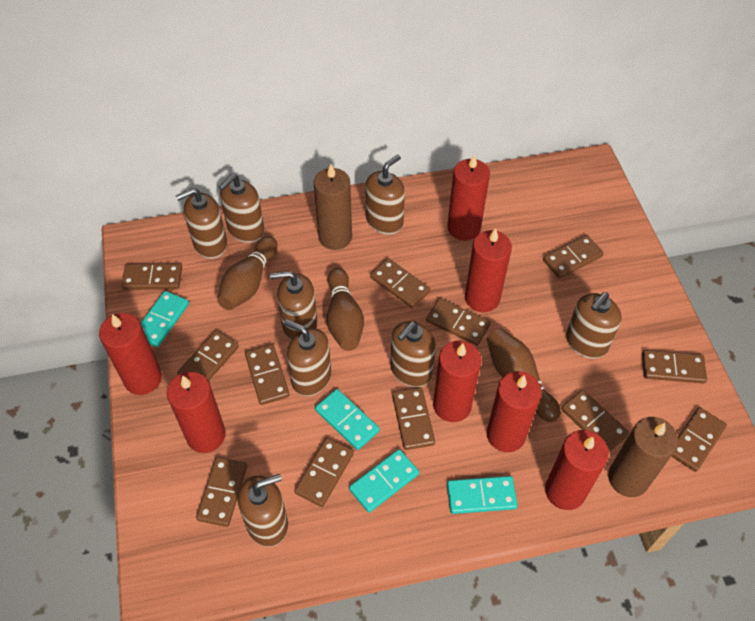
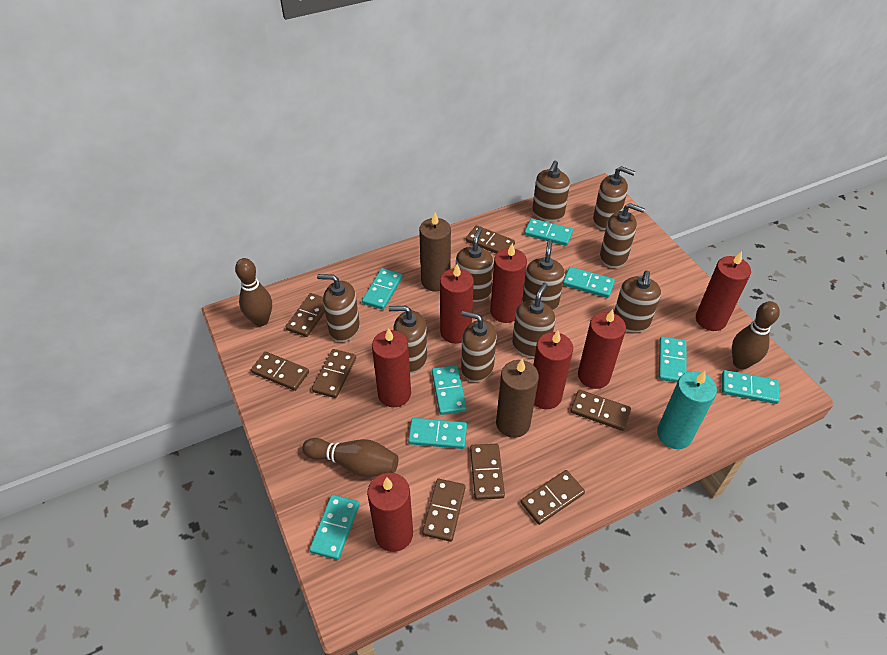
brown domino: [121,264,182,290] [177,331,239,381] [196,457,247,527] [245,344,290,405] [294,438,354,507] [370,258,430,308] [392,387,435,450] [426,298,491,346] [543,235,604,278] [561,390,629,452] [642,350,707,384] [671,407,727,472] = 12 -> [251,352,309,391] [286,293,325,337] [312,349,356,398] [423,479,465,542] [466,225,515,254] [470,444,505,500] [521,470,585,525] [570,390,631,431] = 8
brown soap dispenser: [176,188,227,259] [219,174,265,243] [238,474,288,547] [270,271,318,340] [284,319,331,397] [366,155,405,235] [390,321,436,387] [566,292,622,359] = 8 -> [317,274,360,342] [389,306,427,373] [456,228,494,302] [461,311,497,382] [512,283,555,358] [522,239,565,311] [532,160,570,222] [593,166,635,230] [600,203,645,268] [614,271,661,332] = 10
turquoise candle: none = 0 -> [657,371,717,449] = 1
turquoise domino: [141,291,189,347] [315,389,380,450] [349,449,419,513] [447,476,518,514] = 4 -> [309,495,360,560] [362,268,403,310] [408,418,467,449] [432,365,467,415] [524,218,573,246] [563,267,615,298] [659,336,687,383] [722,370,780,404] = 8

